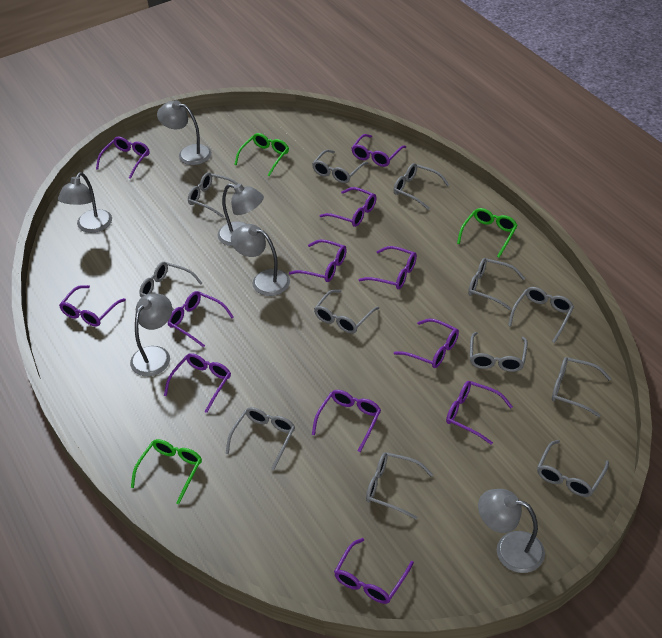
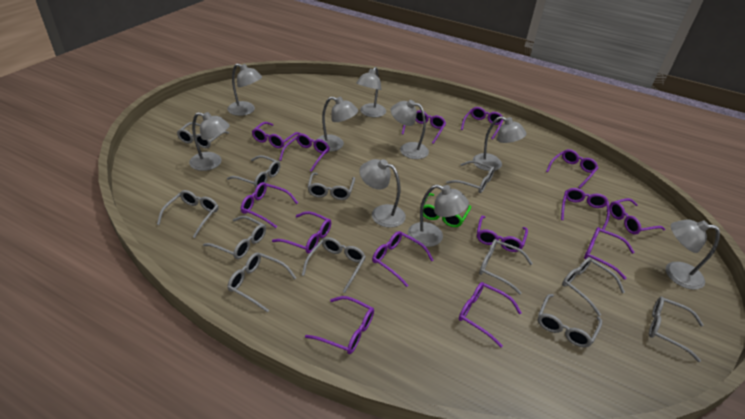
green glasses: [131,439,202,504] [234,133,289,176] [457,208,518,258] = 3 -> [423,193,471,227] = 1
grey lamp: [58,172,112,233] [130,294,172,376] [157,100,212,165] [217,183,264,246] [231,224,290,296] [478,489,545,573] = 6 -> [189,112,230,171] [227,63,262,116] [316,97,358,152] [356,67,386,117] [359,159,406,228] [391,100,429,159] [408,185,469,247] [473,116,527,171] [666,219,720,290] = 9
purple glasses: [59,285,126,327] [96,137,150,179] [164,353,231,413] [168,291,233,347] [289,239,347,282] [312,390,381,452] [320,187,377,227] [334,538,414,604] [351,134,406,167] [358,246,417,289] [394,319,459,368] [446,381,513,445] = 12 -> [241,182,298,228] [252,122,301,148] [272,211,331,253] [279,134,330,172] [305,296,374,354] [372,231,433,287] [402,110,446,144] [459,282,522,348] [461,107,504,140] [477,216,528,252] [546,149,598,188] [561,188,610,230] [584,227,635,280] [609,198,665,235] = 14

